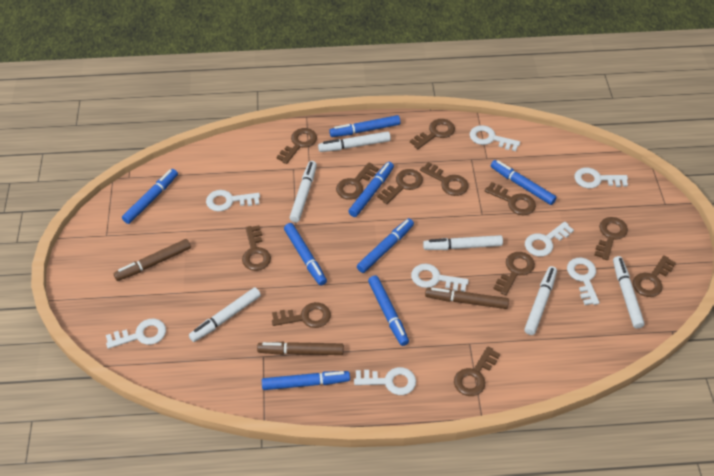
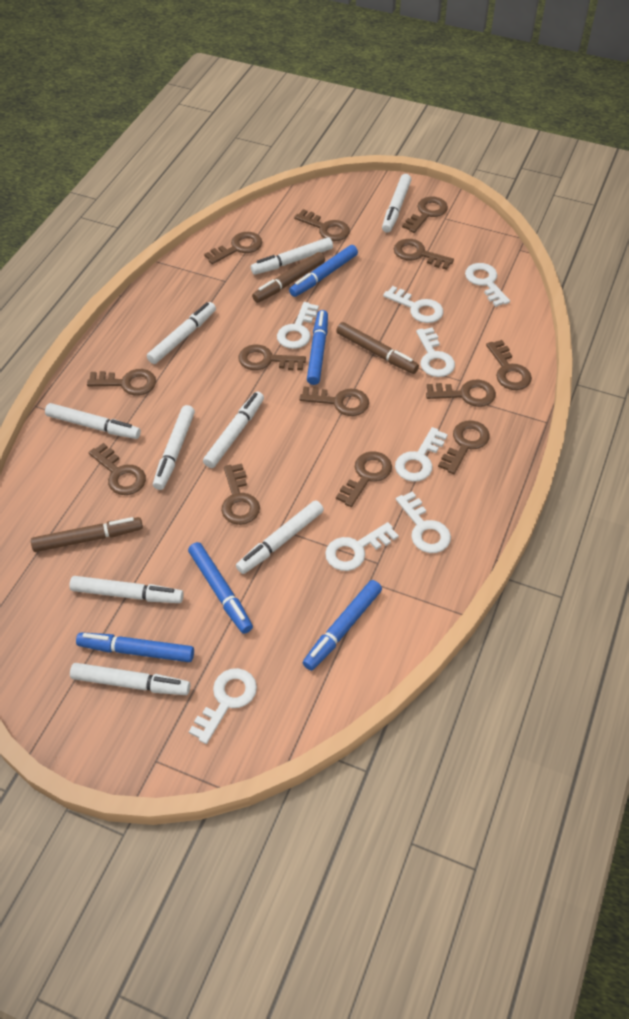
blue marker: [122,169,178,224] [262,371,350,390] [284,223,327,286] [329,115,400,137] [348,162,394,217] [357,218,414,273] [368,275,409,346] [491,160,557,205] = 8 -> [76,632,194,662] [188,542,253,634] [289,245,358,297] [303,580,382,671] [307,310,328,385] = 5
brown key: [242,225,271,271] [272,302,331,328] [276,128,317,164] [336,162,379,200] [377,169,423,204] [410,119,455,149] [420,162,468,196] [454,346,500,396] [485,182,536,215] [493,252,535,296] [594,217,628,260] [633,255,676,297] = 12 -> [87,369,156,396] [88,443,146,495] [204,232,262,264] [221,463,260,525] [238,344,306,370] [294,209,350,241] [299,387,369,416] [336,451,392,507] [394,239,454,270] [402,197,448,233] [426,379,496,407] [438,420,490,474] [486,340,532,390] = 13
white marker: [189,287,261,342] [290,161,317,222] [318,131,391,152] [423,235,503,250] [524,266,557,335] [613,256,645,328] = 6 -> [45,403,141,439] [69,576,184,603] [70,663,190,695] [147,302,216,364] [153,405,195,490] [203,391,264,468] [236,500,324,574] [251,237,333,275] [382,174,411,233] = 9

